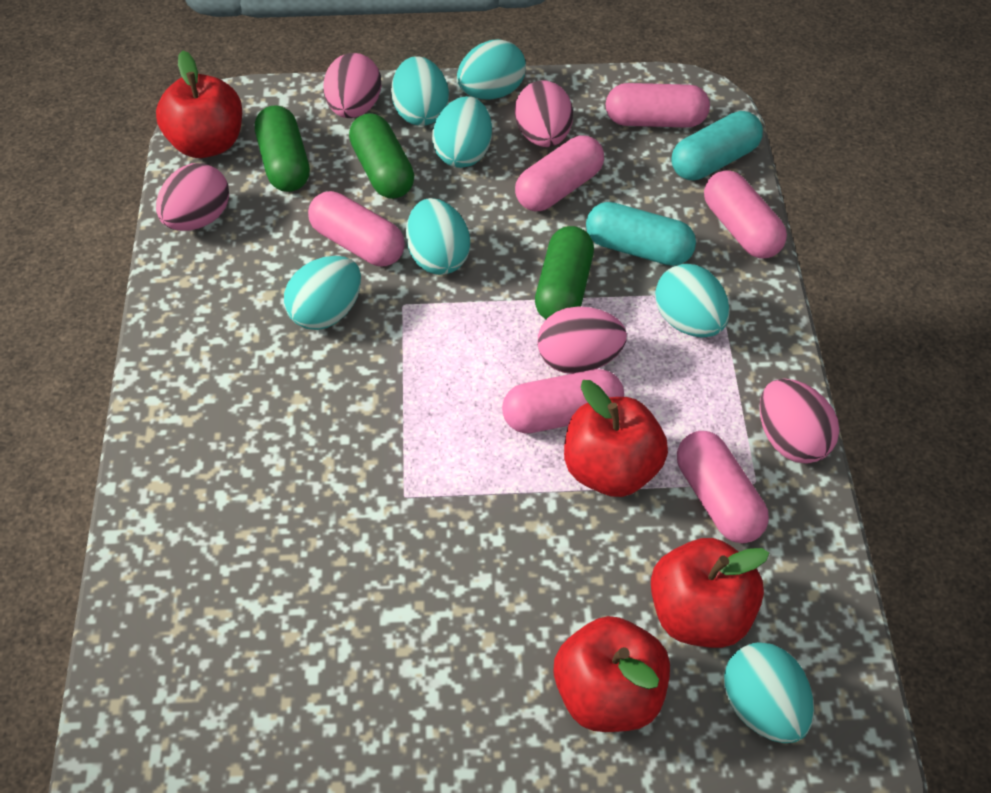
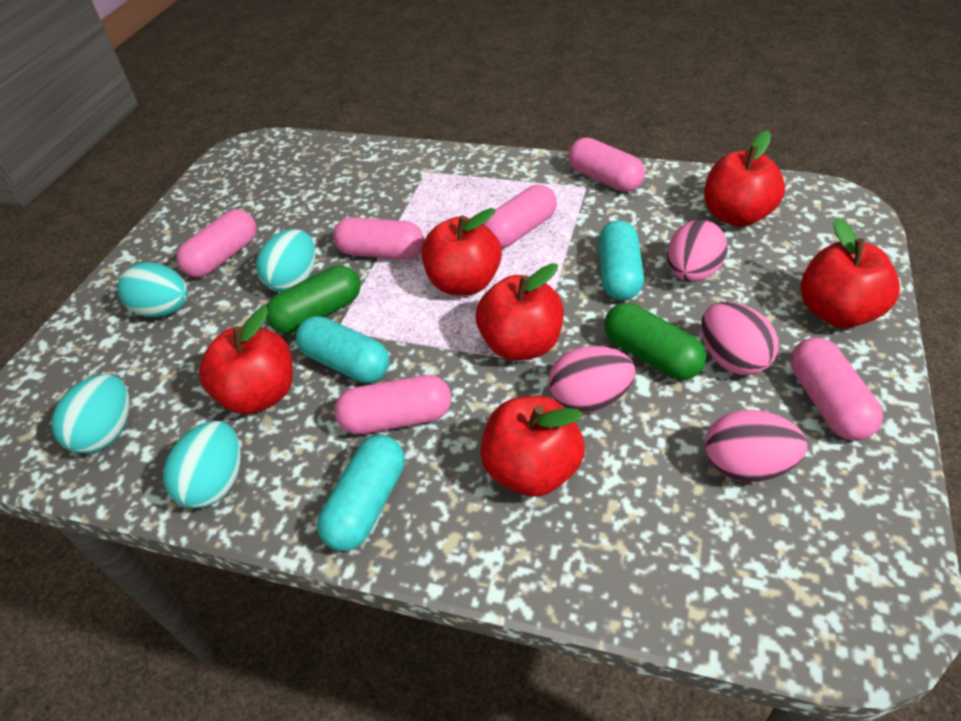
green capsule: [255,105,310,192] [349,113,414,199] [535,226,594,319] = 3 -> [266,265,361,334] [604,303,706,380] = 2
pink egg: [156,163,229,231] [323,53,381,118] [515,80,573,147] [538,306,627,374] [760,379,839,463] = 5 -> [548,346,636,413] [667,220,727,282] [701,302,779,375] [705,410,807,482] = 4
red apple: [156,51,242,158] [554,616,670,732] [564,380,668,497] [651,538,769,648] = 4 -> [199,306,293,414] [421,208,502,295] [476,263,564,360] [480,396,585,497] [704,131,785,227] [800,218,900,328] = 6
turquoise capsule: [586,202,696,266] [672,111,763,180] = 2 -> [296,316,390,383] [317,435,405,551] [598,220,644,300] = 3
turquoise egg: [284,256,361,330] [391,56,449,126] [406,198,470,275] [432,96,492,168] [457,39,526,100] [655,264,730,338] [724,642,814,743] = 7 -> [52,374,130,454] [117,262,188,317] [163,421,241,508] [256,229,316,292] = 4

